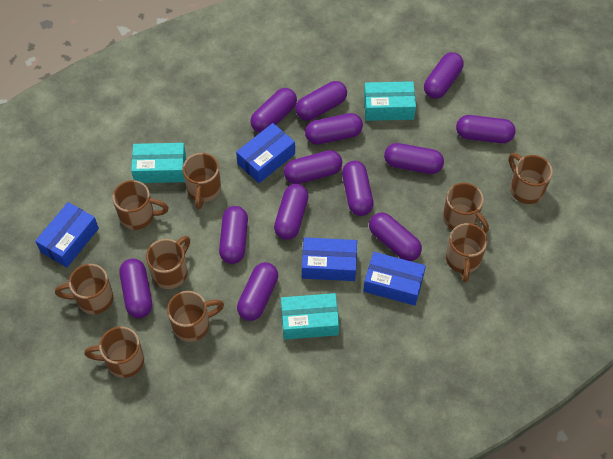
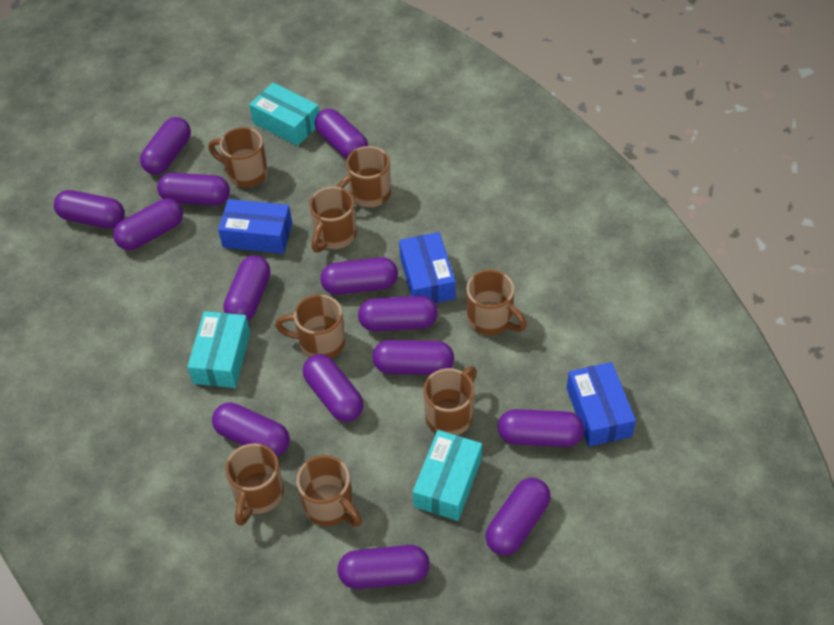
blue box: [35,202,99,267] [236,123,295,183] [302,237,357,281] [363,252,426,306] = 4 -> [218,199,292,254] [399,232,455,303] [567,362,636,447] = 3
brown mug: [55,264,114,314] [84,326,144,378] [112,180,169,230] [146,236,190,289] [167,291,224,342] [183,153,221,210] [443,183,489,233] [446,223,488,283] [509,153,553,204] = 9 -> [208,127,268,188] [226,443,284,526] [275,294,345,358] [296,455,362,527] [309,187,357,253] [337,146,391,207] [423,366,477,435] [466,270,527,335] = 8
purple capsule: [120,259,152,318] [219,206,248,264] [237,262,278,321] [250,88,297,133] [274,184,309,240] [284,150,342,184] [295,81,347,121] [305,113,363,145] [342,161,374,216] [369,212,422,261] [384,143,444,174] [424,52,464,99] [456,115,516,143] = 13 -> [54,190,125,229] [113,198,183,250] [140,117,191,175] [157,173,230,206] [212,402,290,456] [223,255,271,321] [303,354,364,422] [315,109,368,159] [320,257,398,295] [338,545,430,589] [358,296,438,331] [372,340,454,375] [485,478,551,556] [498,409,584,447] = 14

